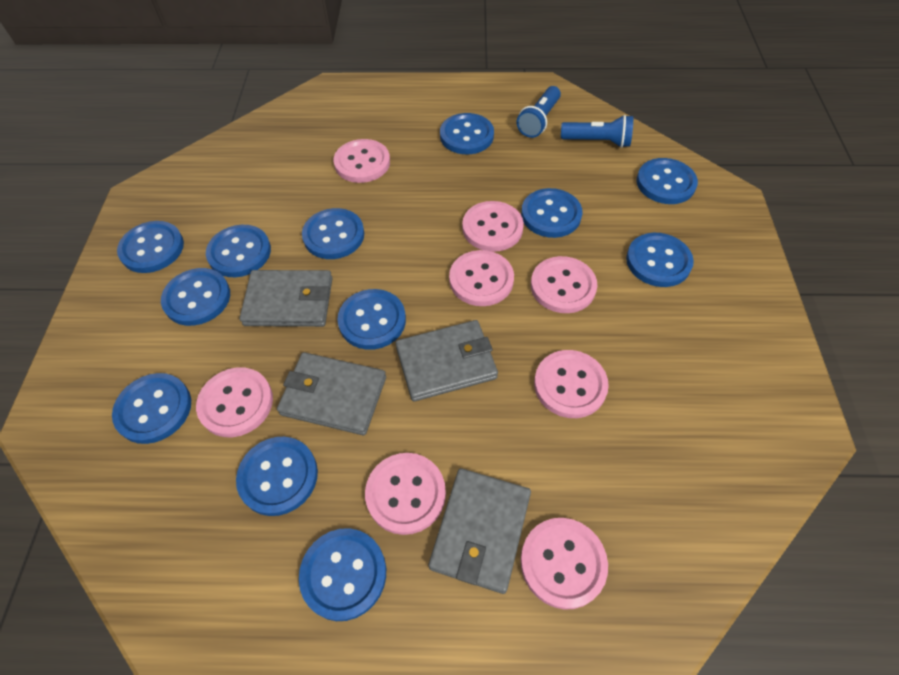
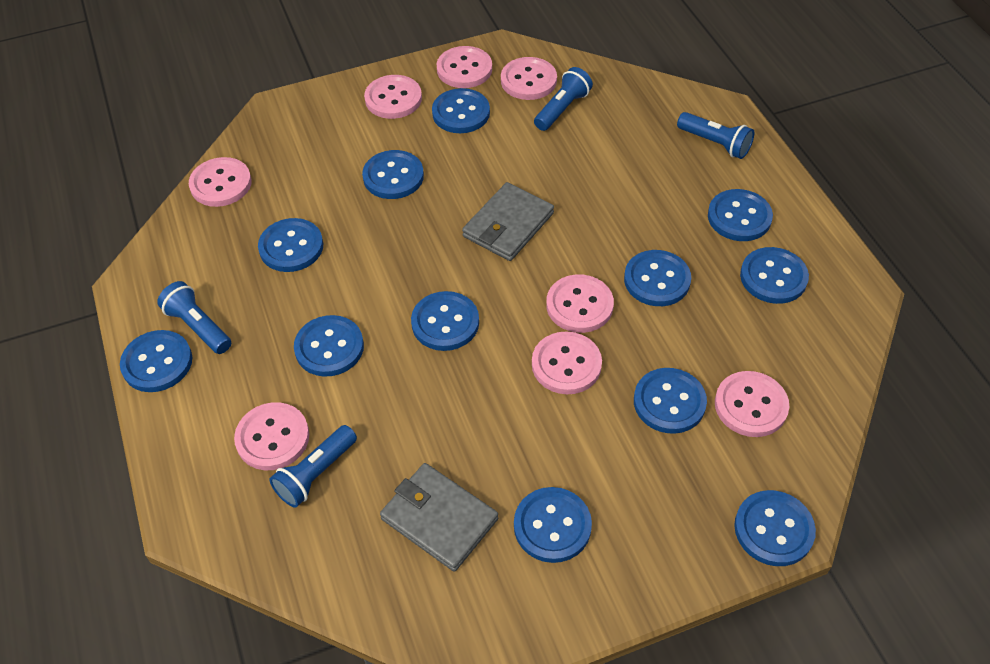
blue flashlight: [517,86,561,138] [561,115,633,148] = 2 -> [157,281,231,354] [269,425,357,508] [534,67,593,131] [677,112,754,159] = 4
grey wallet: [240,270,333,327] [277,352,386,435] [395,320,498,402] [428,468,531,594] = 4 -> [380,463,498,572] [462,182,554,261] = 2

